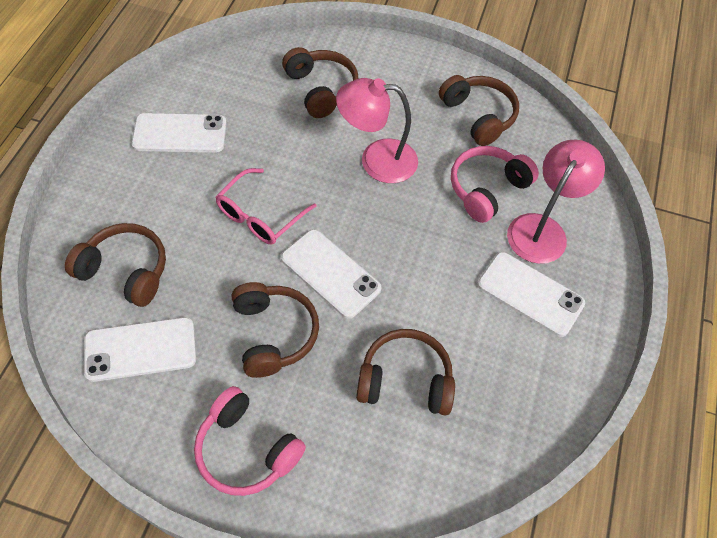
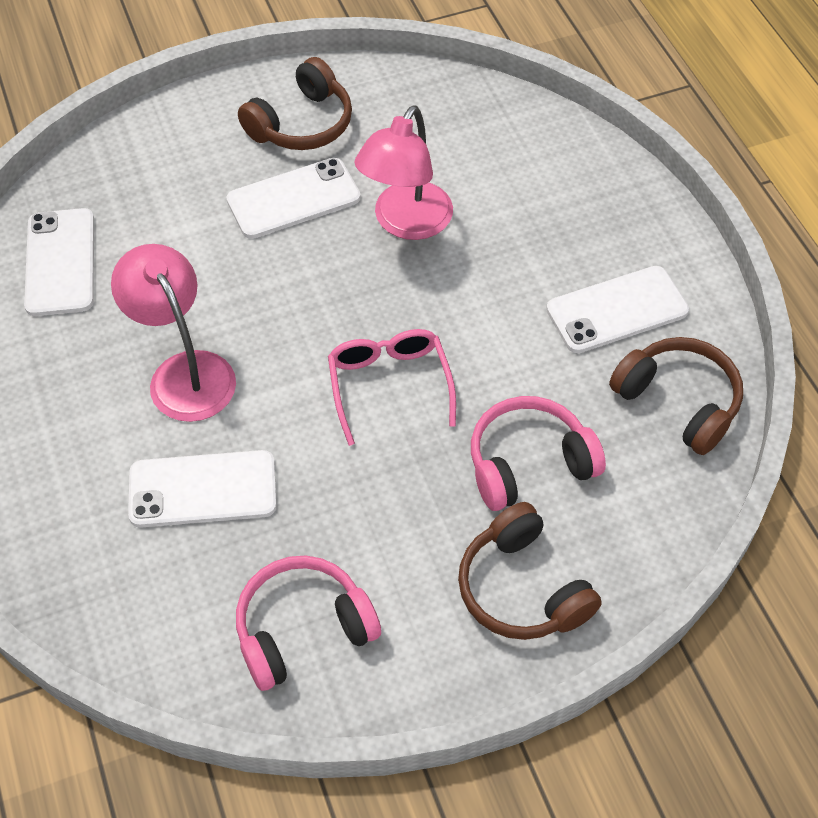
brown headphones: [65,223,166,307] [232,282,319,378] [282,47,358,118] [356,329,455,415] [439,75,519,146] = 5 -> [238,57,352,150] [458,502,602,640] [609,337,743,455] = 3

